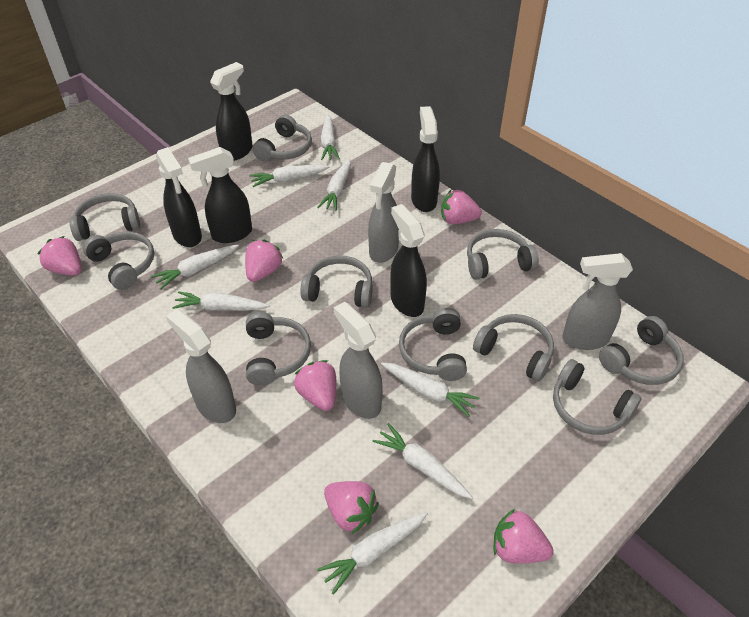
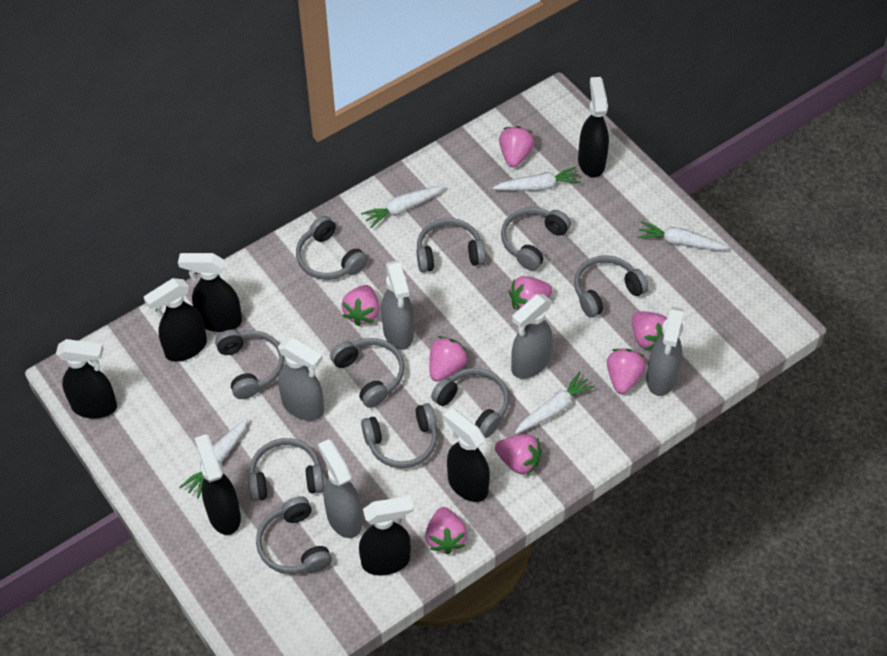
black spray bottle: [156,147,202,247] [188,147,252,243] [210,62,253,161] [390,204,427,317] [411,106,440,212] = 5 -> [56,339,117,419] [144,278,207,362] [178,253,242,332] [195,434,241,535] [359,496,413,575] [443,408,490,502] [578,77,609,178] = 7
grey spray bottle: [166,309,236,423] [334,302,383,419] [368,162,399,263] [562,253,633,350] = 4 -> [278,337,324,421] [318,439,362,538] [381,260,414,350] [511,294,552,379] [646,307,684,396] = 5
pink strawberry: [38,236,82,275] [245,240,283,282] [294,360,336,411] [324,481,379,534] [441,190,482,224] [494,509,553,564] = 6 -> [341,285,379,326] [425,507,467,554] [429,336,468,382] [495,434,542,475] [499,126,535,167] [509,276,553,310] [607,349,646,394] [632,312,667,350] = 8
white carrot: [151,245,239,289] [172,291,269,311] [249,165,330,187] [317,512,428,595] [318,158,351,211] [321,114,340,160] [372,423,473,499] [381,362,479,417] = 8 -> [179,418,248,499] [361,185,445,228] [492,167,581,191] [515,372,595,434] [637,221,729,250] = 5

